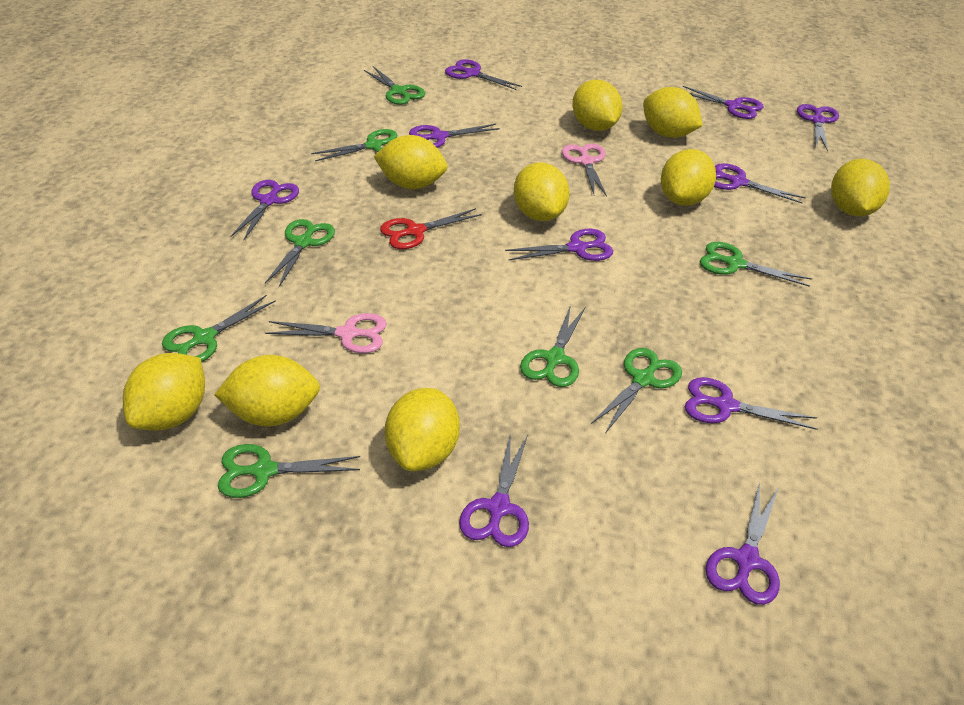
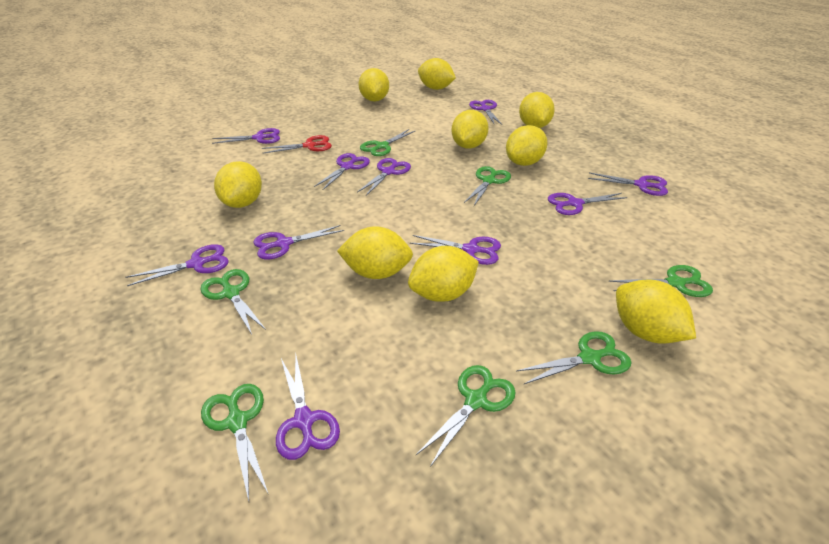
green scissors: [162,295,276,362] [218,444,360,498] [265,219,335,287] [311,129,398,161] [364,66,425,105] [520,305,585,387] [591,348,682,432] [700,242,812,287] = 8 -> [201,269,266,334] [201,384,269,501] [360,129,416,156] [416,365,516,467] [464,166,511,206] [516,331,631,384] [609,265,713,297] = 7
pink scissors: [265,313,387,353] [562,143,607,196] = 2 -> none = 0

